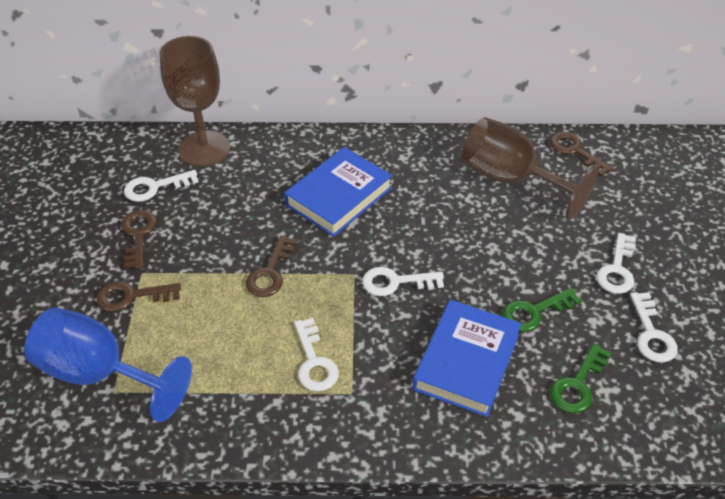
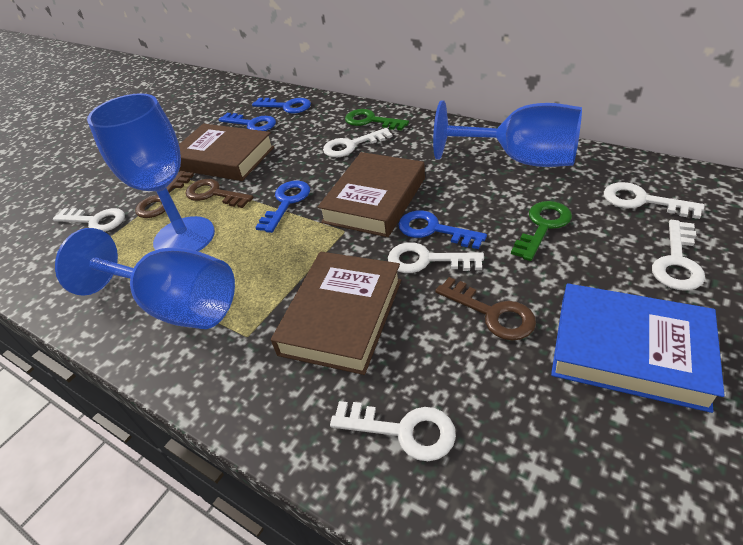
blue book: [284,147,393,237] [413,300,521,417] = 2 -> [551,283,725,413] = 1
blue goblet: [24,307,192,422] = 1 -> [55,228,235,329] [87,93,215,251] [433,101,582,167] = 3
blue key: none = 0 -> [218,113,276,131] [252,98,311,113] [255,180,310,233] [398,210,487,249] = 4
brown book: none = 0 -> [179,123,274,181] [271,252,401,375] [318,152,425,237] = 3
brown goblet: [160,36,230,167] [461,117,598,219] = 2 -> none = 0
brown key: [96,281,181,312] [121,210,157,269] [246,235,297,297] [550,132,613,177] = 4 -> [135,171,194,218] [185,179,253,208] [435,277,536,341] = 3
white key: [124,170,199,202] [294,318,339,391] [362,267,444,296] [596,233,636,294] [630,292,678,362] = 5 -> [53,208,125,232] [323,128,393,157] [330,401,456,461] [388,242,484,273] [604,182,704,219] [652,220,705,291] = 6

